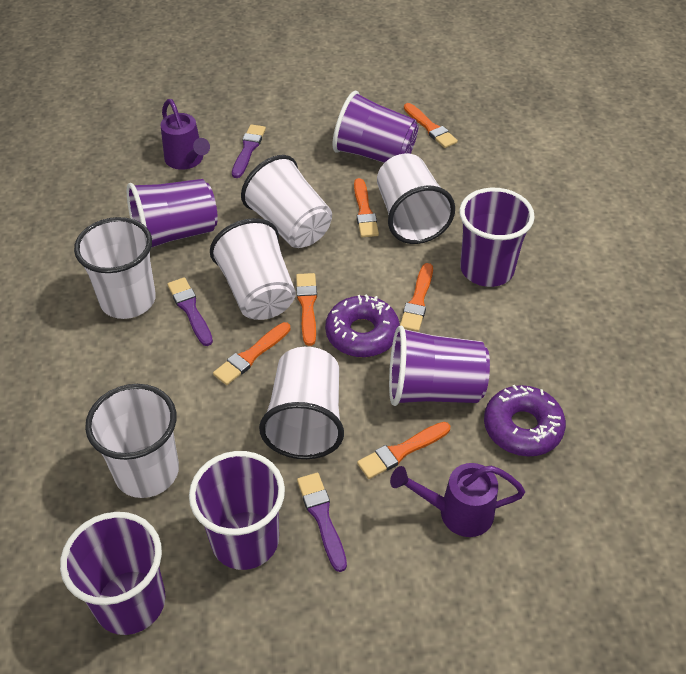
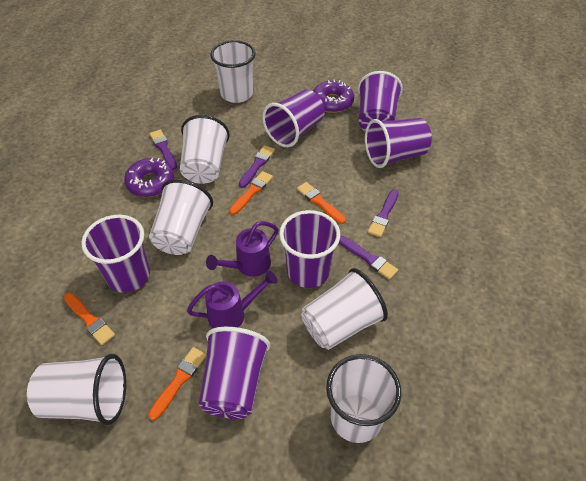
orange brush: [213,322,291,385] [296,273,317,346] [354,178,379,237] [357,422,450,479] [400,263,433,332] [404,103,458,148] = 6 -> [64,293,115,345] [148,347,206,421] [229,171,273,215] [297,182,346,224] = 4
purple brush: [167,277,213,346] [232,124,266,178] [297,473,347,572] = 3 -> [149,130,177,170] [239,145,275,188] [339,236,398,280] [368,189,399,237] = 4

